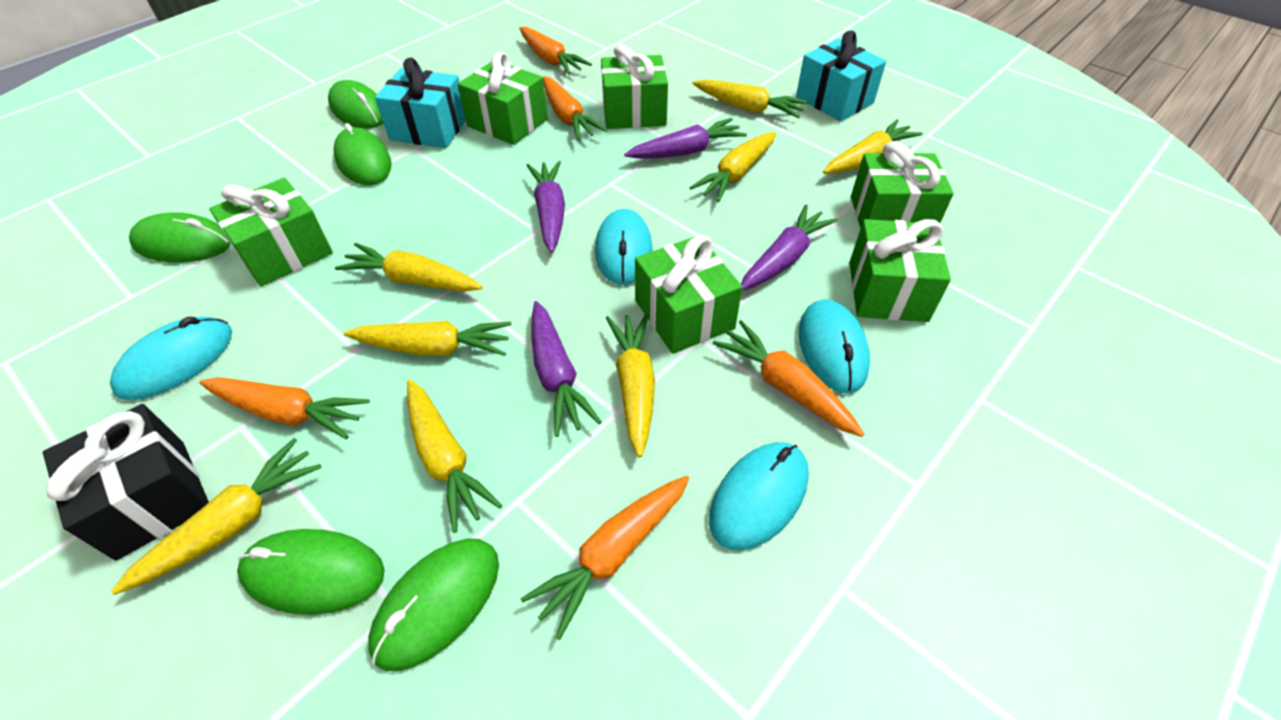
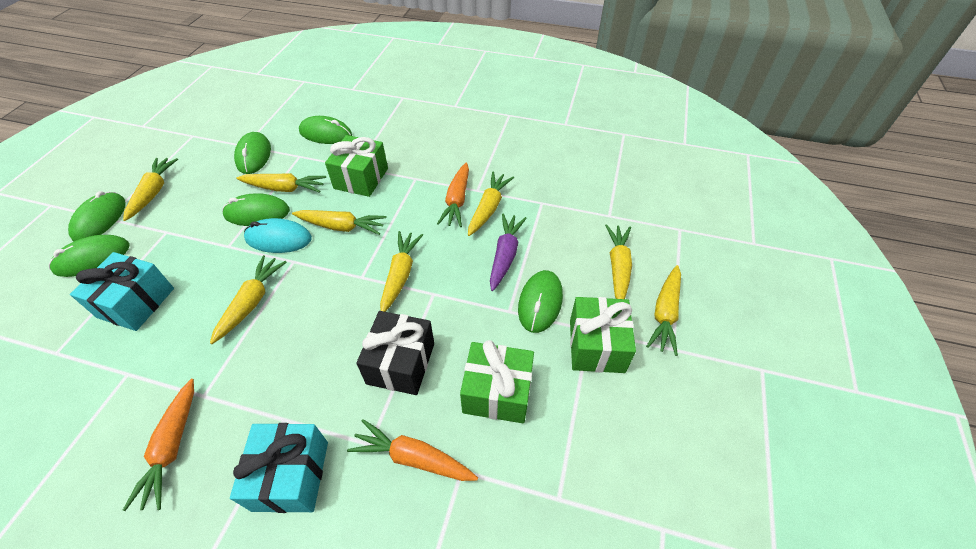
green gift: [209,178,333,287] [458,51,548,145] [601,44,668,129] [635,235,742,354] [849,219,951,322] [851,141,954,229] = 6 -> [325,135,388,197] [460,340,534,423] [570,297,636,373] = 3
green mouse: [129,212,231,263] [237,529,385,615] [328,80,383,129] [333,123,392,185] [368,539,499,671] = 5 -> [49,235,130,277] [68,191,125,242] [222,193,290,226] [234,132,271,174] [299,116,352,144] [518,270,563,333] = 6
orange carrot: [199,377,370,439] [519,27,592,75] [521,476,689,640] [543,76,607,140] [713,320,864,437] = 5 -> [123,379,194,511] [347,419,478,481] [437,163,469,227] = 3
purple carrot: [526,161,565,253] [531,301,602,437] [624,118,747,159] [741,205,838,291] = 4 -> [490,213,527,291] = 1
turquoise mouse: [110,317,232,400] [595,209,653,285] [709,442,809,551] [799,299,870,394] = 4 -> [244,218,312,253] = 1

